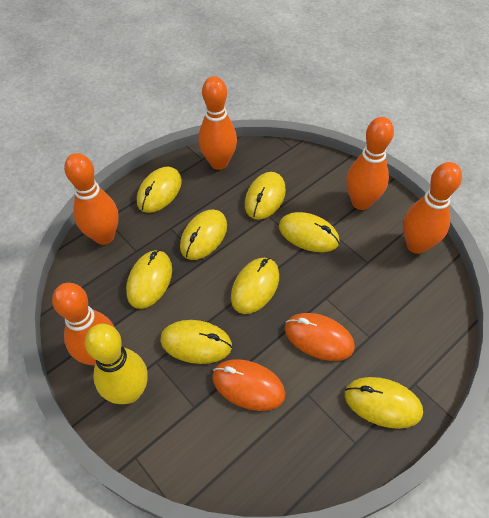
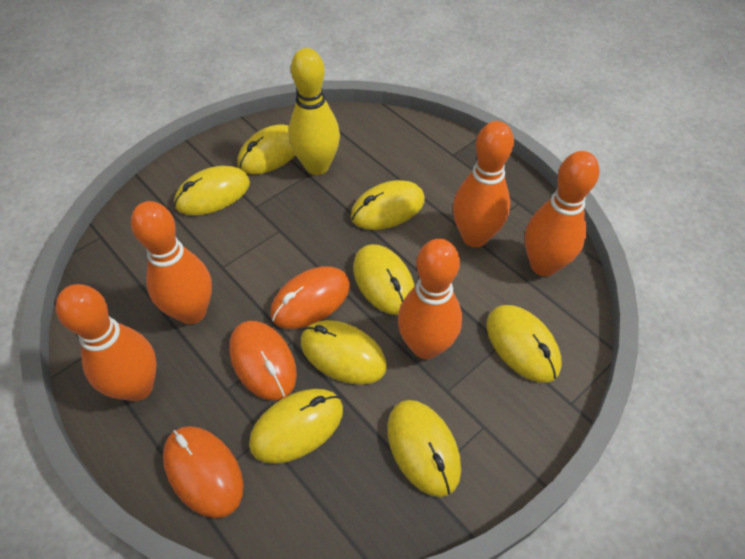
orange mouse: [212,359,285,411] [285,313,355,361] = 2 -> [163,426,244,518] [229,321,297,401] [271,266,350,329] = 3

